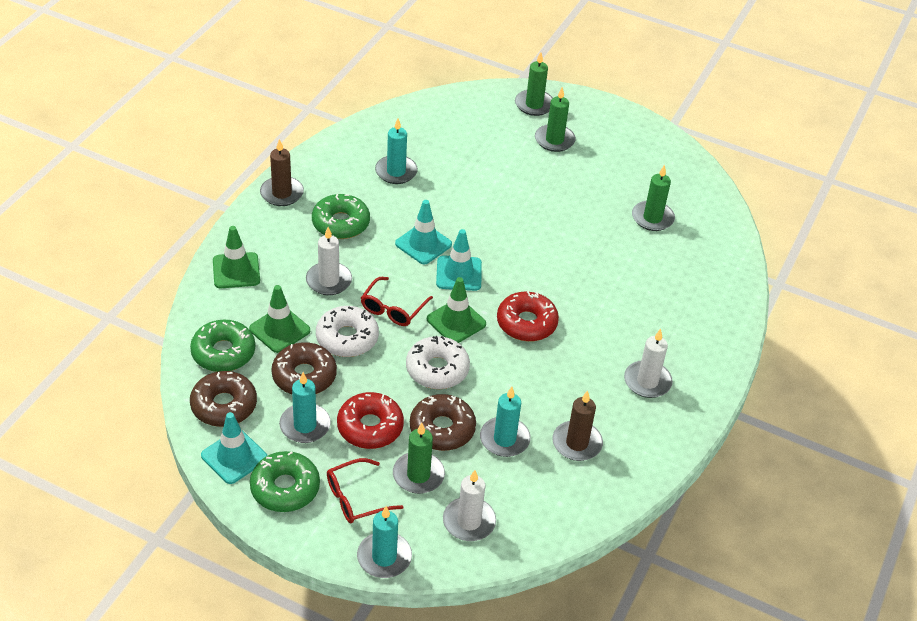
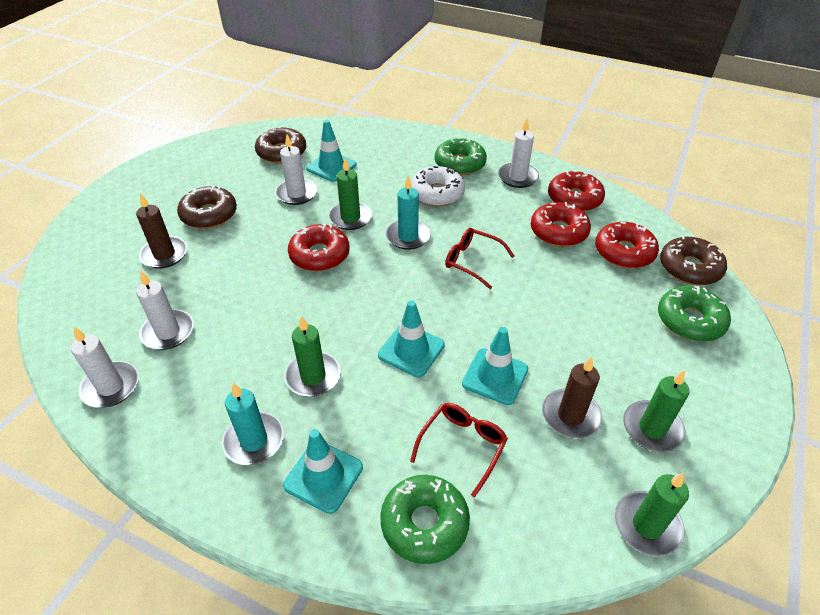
green traffic cone: [213,226,260,288] [249,285,310,353] [427,277,486,343] = 3 -> none = 0
red donut: [337,392,404,449] [497,291,559,342] = 2 -> [288,223,350,271] [531,202,591,247] [548,170,605,212] [595,222,659,268] = 4
turquoise candle: [279,372,331,443] [357,506,412,578] [375,119,418,184] [480,387,531,457] = 4 -> [222,383,284,465] [386,176,431,250] = 2
turquoise traffic cone: [201,412,267,484] [395,200,452,264] [436,229,482,291] = 3 -> [283,429,363,514] [306,120,357,182] [378,300,445,377] [462,327,528,405] = 4
white candle: [306,227,352,295] [443,470,496,541] [624,329,673,398] = 3 -> [71,327,139,407] [136,271,194,350] [275,135,317,205] [498,118,539,188] = 4
white donut: [316,306,379,357] [406,336,470,389] = 2 -> [411,166,465,206] = 1

